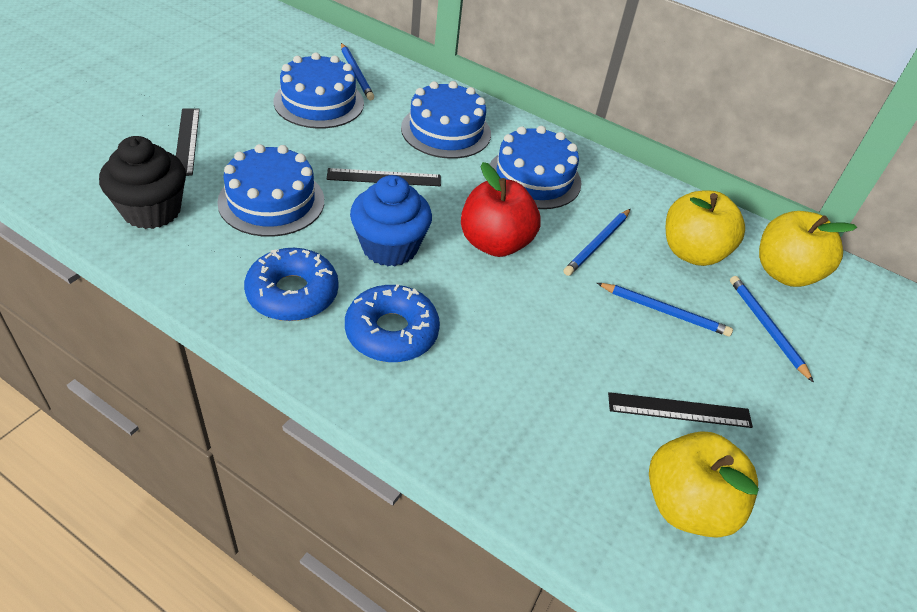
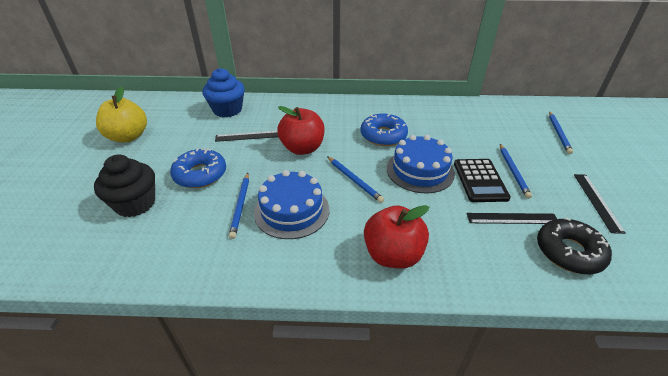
black calculator: none = 0 -> [454,159,511,202] = 1
black donut: none = 0 -> [537,217,612,274] = 1
blue cake: [217,144,324,237] [274,52,364,129] [401,81,491,159] [489,126,582,209] = 4 -> [254,170,329,239] [387,135,455,193] = 2
red apple: [461,162,541,257] = 1 -> [277,106,325,155] [364,205,429,269] = 2
yellow apple: [649,431,759,538] [666,191,745,266] [759,211,857,287] = 3 -> [96,87,147,142] = 1

